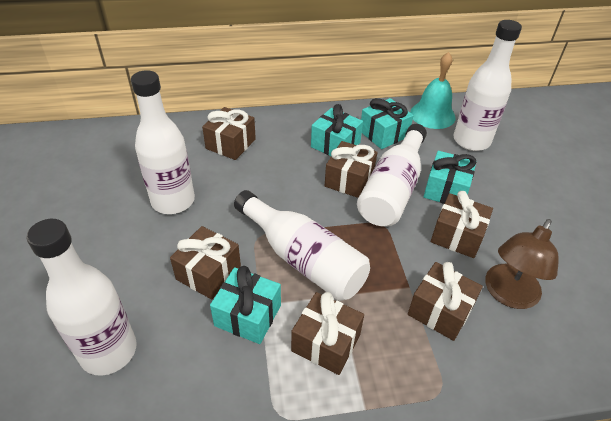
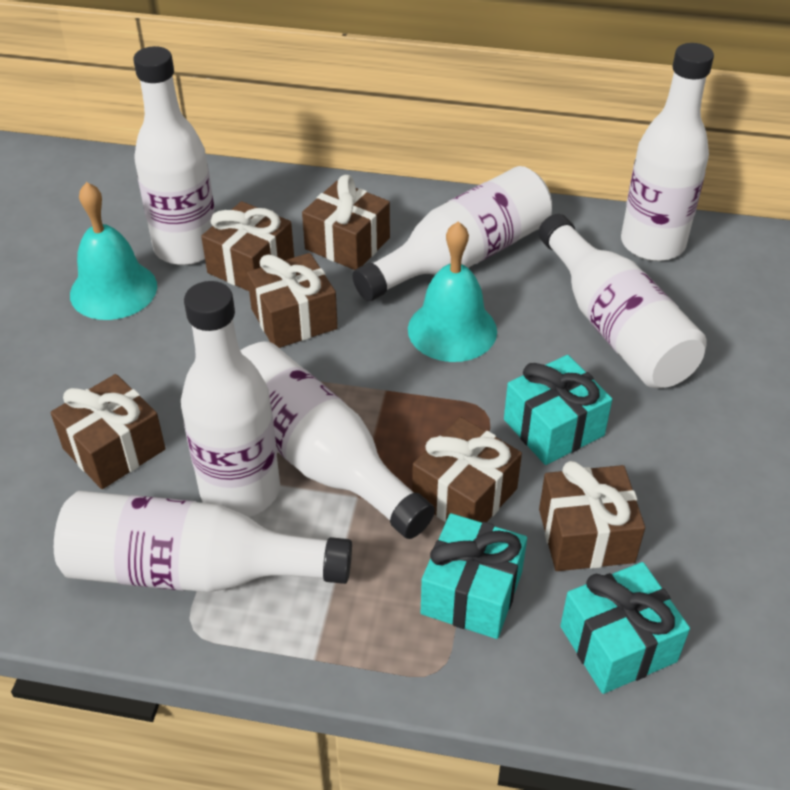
brown lamp: [485,219,559,309] = 1 -> none = 0
turquoise bell: [410,52,456,129] = 1 -> [70,182,157,320] [408,222,497,362] = 2
turquoise gift: [210,266,281,344] [311,104,363,156] [361,98,414,149] [423,151,477,204] = 4 -> [421,513,527,639] [504,355,612,465] [560,562,690,694] = 3
white bottle: [26,219,137,376] [131,70,195,214] [234,190,370,301] [357,124,427,227] [454,20,522,151] = 5 -> [54,491,352,592] [133,46,215,265] [181,281,280,517] [240,341,435,539] [352,166,552,301] [538,214,707,388] [621,43,714,261] = 7

